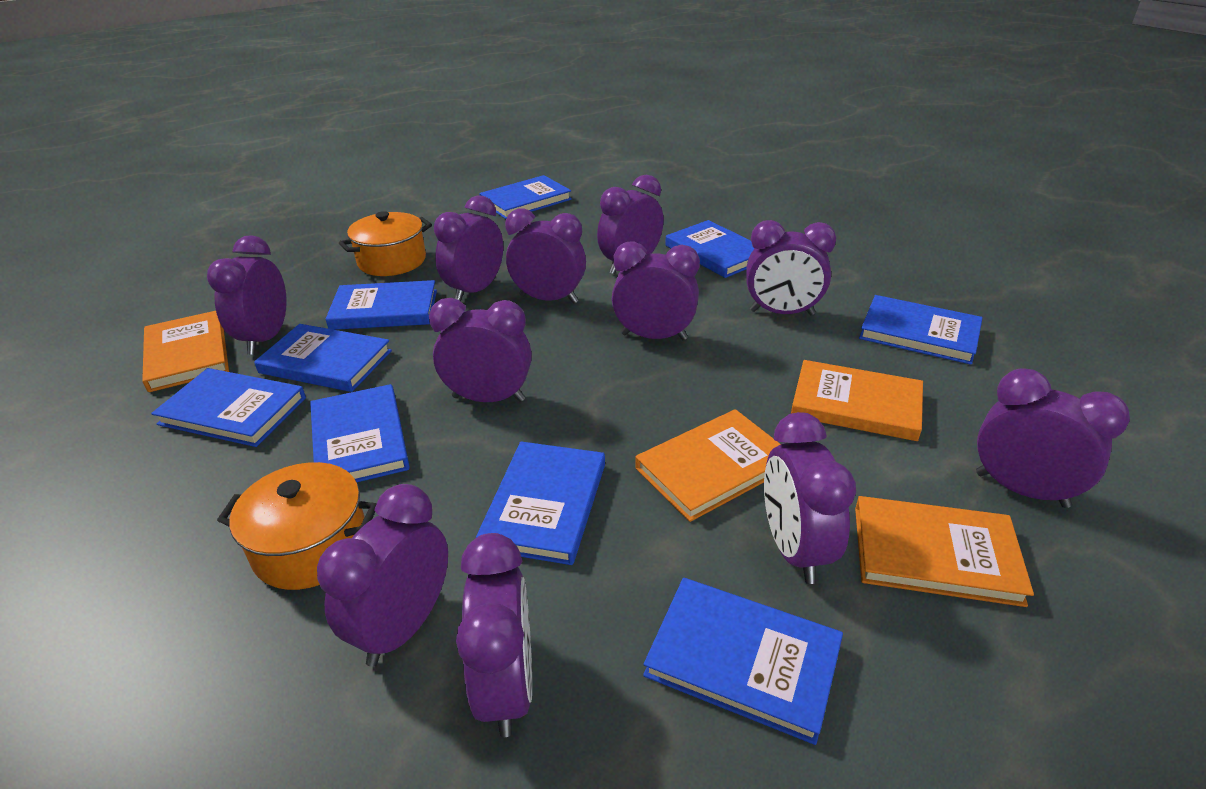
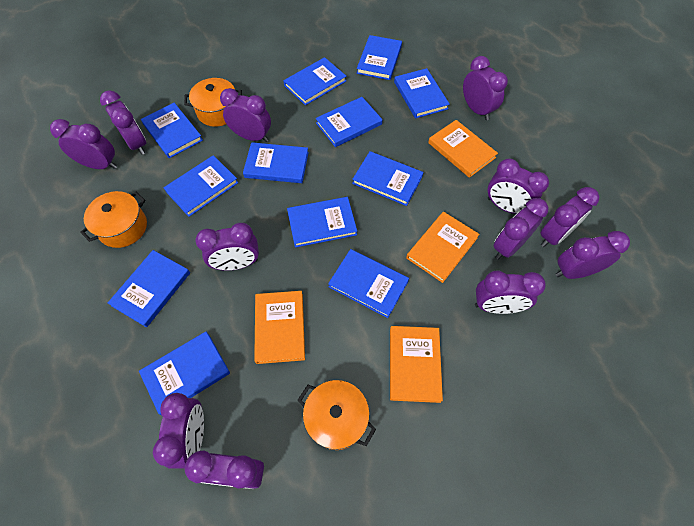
blue book: [151,368,306,447] [254,324,392,392] [310,384,410,482] [326,280,437,330] [476,441,605,565] [479,175,572,219] [643,578,843,745] [665,220,755,278] [859,295,983,365] = 9 -> [108,250,190,327] [139,332,230,415] [141,103,203,158] [164,155,238,217] [243,142,309,183] [283,57,346,105] [287,197,357,248] [316,97,382,147] [328,249,409,318] [352,151,424,206] [357,35,402,80] [394,68,450,118] = 12
orange pot: [217,462,377,590] [339,211,432,276] = 2 -> [80,191,147,248] [184,78,242,127] [298,380,376,450] = 3
purple clock: [207,235,287,355] [317,484,448,667] [429,298,532,402] [434,195,503,301] [456,533,532,737] [505,208,586,304] [597,175,664,274] [612,241,700,340] [747,220,836,315] [764,412,856,584] [976,368,1130,508] = 11 -> [50,119,117,169] [100,90,146,155] [153,393,204,469] [185,451,264,489] [195,223,259,271] [220,88,271,142] [463,56,508,120] [475,271,546,314] [488,158,549,214] [493,198,548,260] [540,187,599,247] [555,231,630,279] = 12

